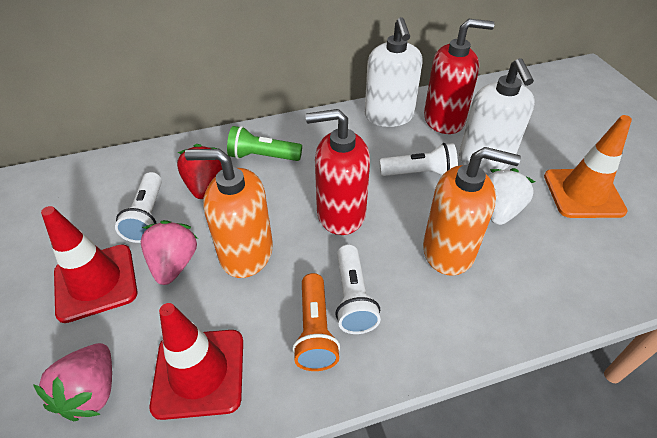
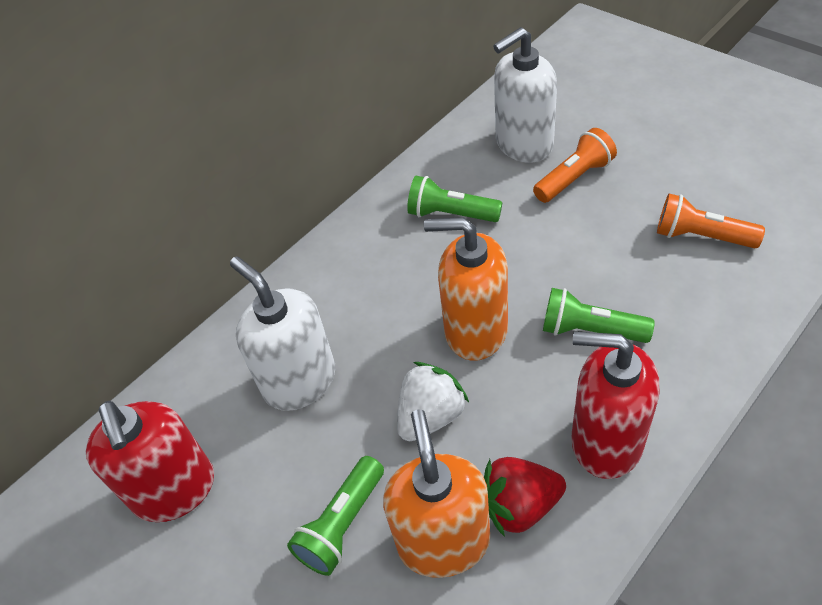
green flashlight: [227,126,302,161] = 1 -> [287,456,384,576] [407,176,502,222] [543,288,655,343] = 3
orange flashlight: [292,273,340,371] = 1 -> [533,128,617,203] [657,194,765,249] = 2
orange traffic cone: [544,115,632,218] = 1 -> none = 0
pink strawberry: [33,343,112,421] [141,220,198,285] = 2 -> none = 0
red traffic cone: [41,206,137,323] [150,303,243,420] = 2 -> none = 0
white flashlight: [115,172,162,243] [335,244,381,334] [379,143,458,176] = 3 -> none = 0

